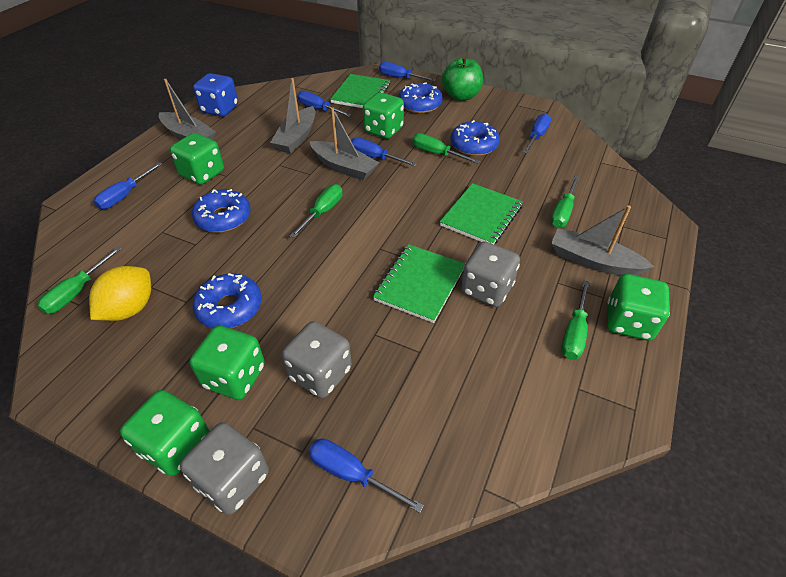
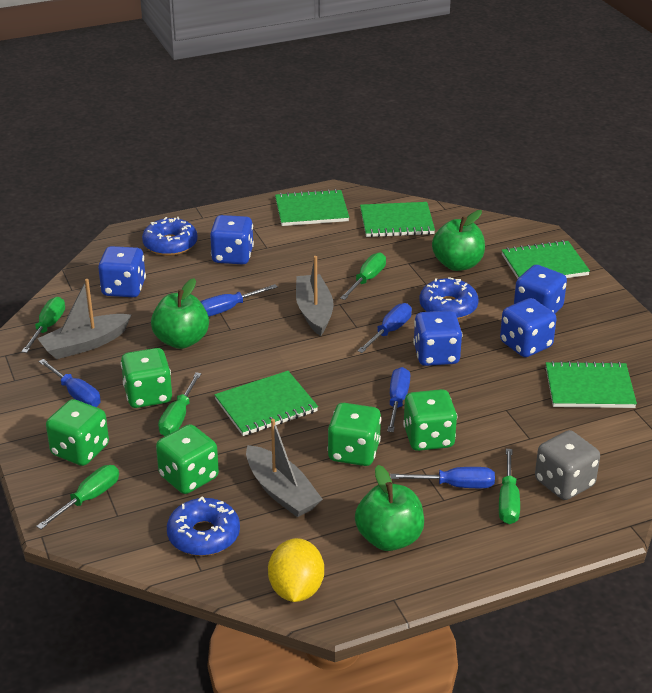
blue dice: [193,73,238,116] = 1 -> [98,246,146,297] [210,215,254,264] [413,310,463,366] [500,298,557,357] [514,265,567,313] = 5
blue donut: [192,189,251,232] [192,273,262,328] [398,82,443,113] [451,120,500,156] = 4 -> [142,217,198,256] [167,496,240,556] [419,277,479,319] = 3
blue screwdriver: [94,162,163,209] [298,91,352,117] [308,439,424,513] [351,138,417,166] [379,62,436,82] [523,113,551,154] = 6 -> [39,359,101,407] [200,284,278,317] [357,303,412,353] [387,367,410,432] [390,467,495,488] = 5
green apple: [442,56,483,101] = 1 -> [151,278,209,349] [355,465,424,551] [432,210,485,271] = 3
green notebook: [330,74,390,108] [373,244,465,323] [440,183,523,244] = 3 -> [214,371,318,436] [275,189,349,226] [360,202,435,237] [501,240,590,279] [546,361,637,408] = 5
grey boat: [159,79,216,140] [270,78,315,153] [309,107,379,180] [551,205,654,276] = 4 -> [37,279,131,359] [246,419,323,517] [296,256,334,336] = 3
grey dice: [180,422,269,515] [282,321,352,398] [461,242,520,307] = 3 -> [535,430,600,500] = 1

